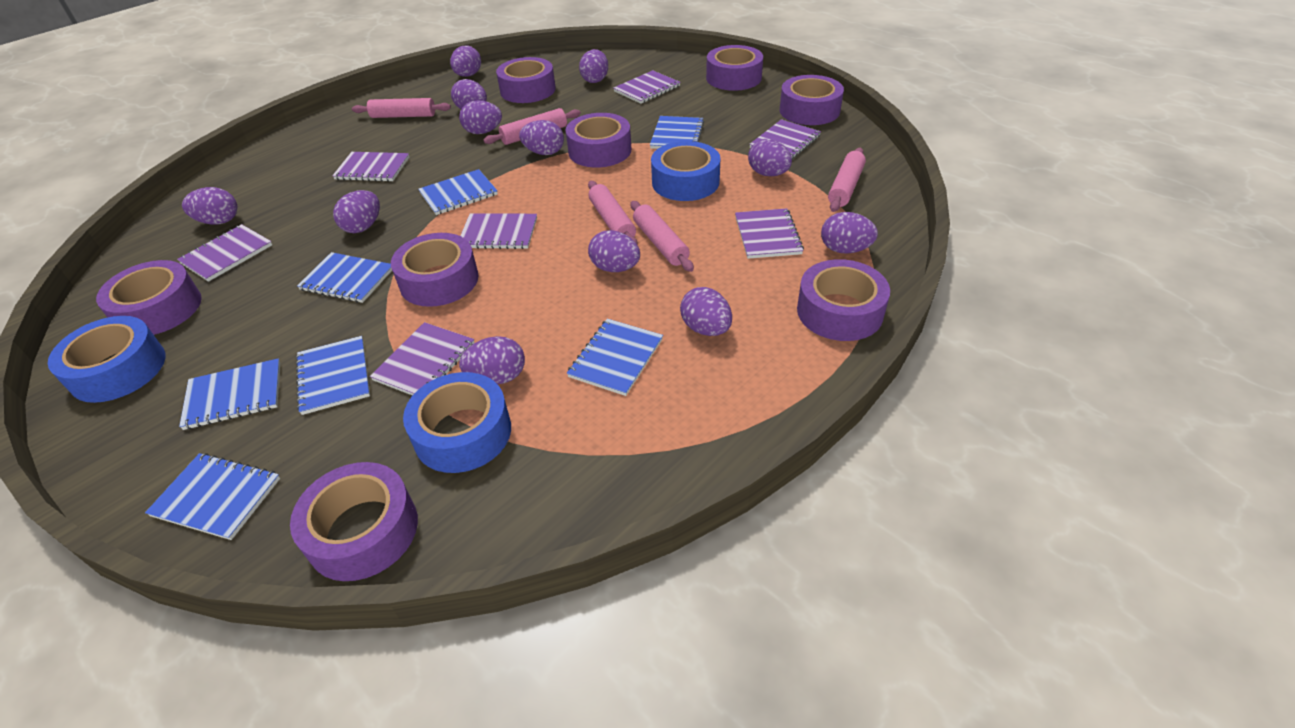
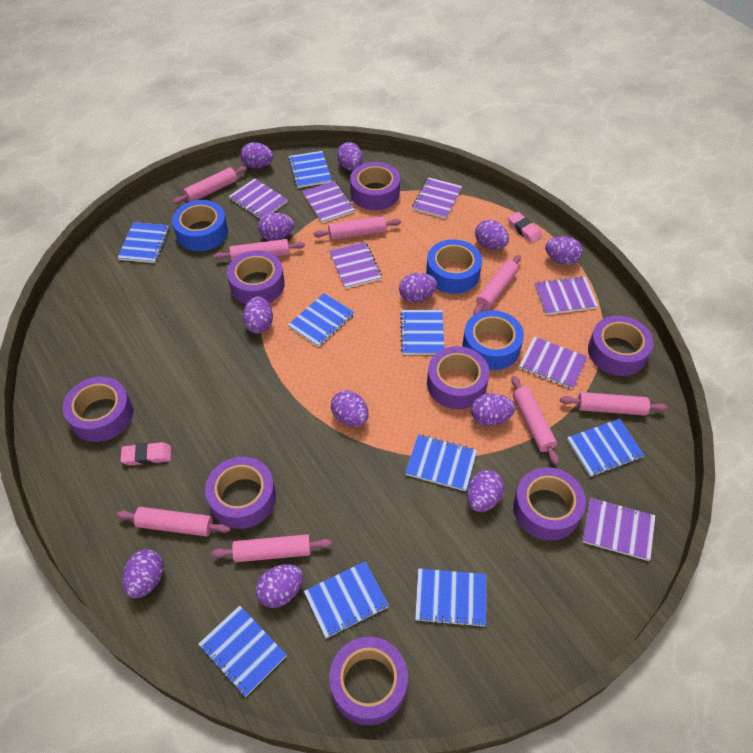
blue notebook: [145,453,280,540] [179,358,280,430] [296,336,370,415] [297,252,392,303] [418,169,498,215] [567,319,663,396] [650,116,704,149] = 7 -> [117,222,170,263] [198,605,286,697] [288,151,332,188] [288,293,355,347] [304,561,389,639] [400,310,445,355] [405,434,477,491] [415,568,486,627] [567,419,645,477] = 9
pink eraser: none = 0 -> [120,442,171,465] [508,212,542,244] = 2
pink rolling pin: [352,98,451,118] [483,108,581,145] [588,181,637,244] [631,201,694,272] [828,148,866,212] = 5 -> [116,507,231,536] [172,166,247,204] [211,534,332,562] [214,239,305,261] [313,216,401,240] [473,255,521,315] [512,376,559,465] [560,392,668,416] = 8

